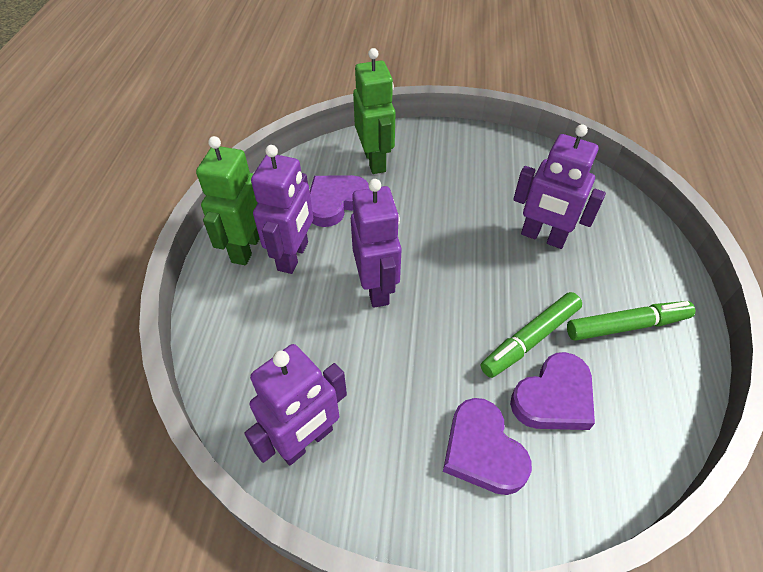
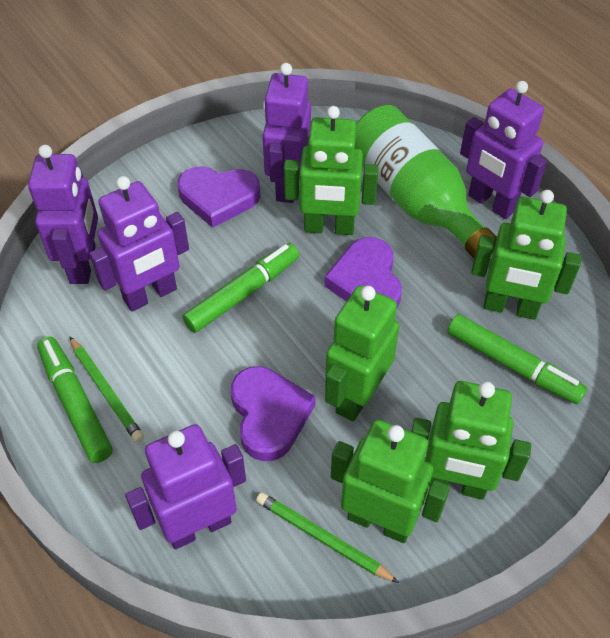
green bottle: none = 0 -> [355,105,497,259] = 1
green marker: [481,292,582,378] [567,301,695,341] = 2 -> [37,337,113,463] [182,243,299,333] [447,314,587,404] = 3
green pencil: none = 0 -> [69,336,144,443] [256,492,399,583] = 2
green robot: [196,136,260,265] [353,48,395,174] = 2 -> [284,106,378,235] [325,285,399,422] [331,420,450,543] [411,381,531,500] [471,190,581,320] = 5
purple robot: [244,344,347,465] [251,145,313,274] [351,179,402,308] [513,124,606,249] = 4 -> [28,145,98,284] [89,176,189,311] [125,424,246,549] [263,63,311,203] [460,81,547,219] = 5

